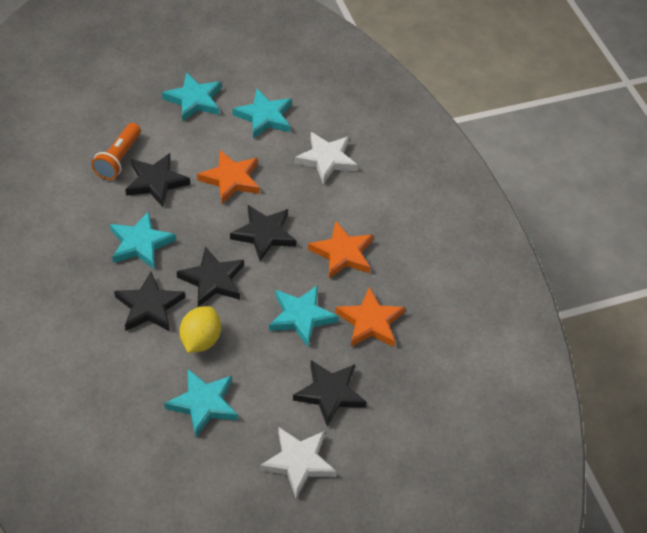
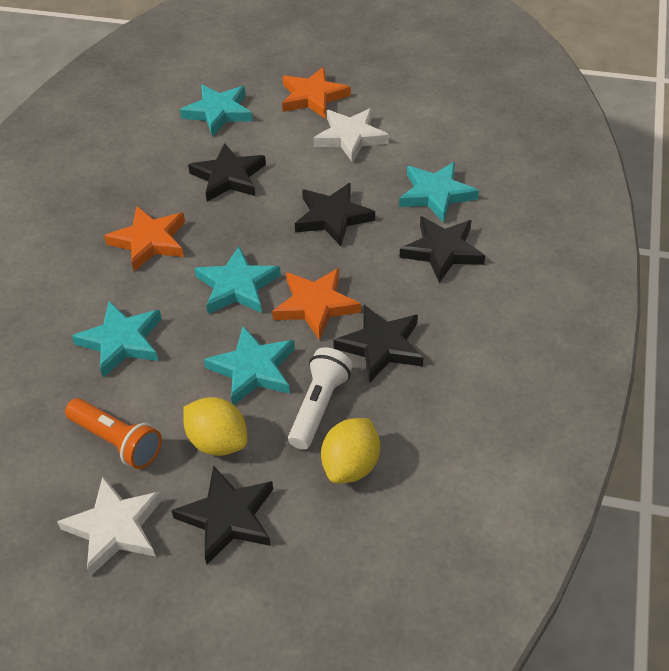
white flashlight: none = 0 -> [288,347,353,450] = 1
yellow lemon: [180,306,221,353] = 1 -> [183,397,247,456] [321,418,380,483] = 2

